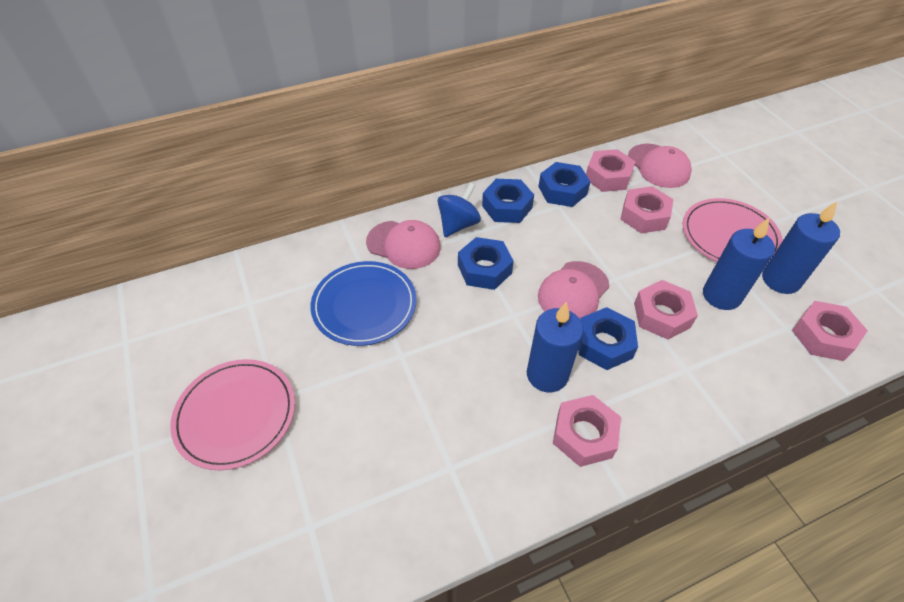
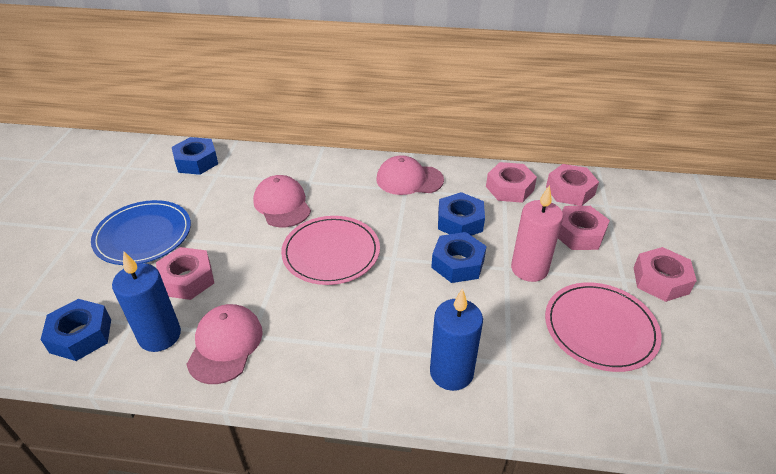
blue candle: [527,302,584,392] [703,218,775,310] [762,201,840,294] = 3 -> [112,251,181,352] [430,288,483,391] = 2
blue spinning top: [438,183,481,237] = 1 -> none = 0
pink candle: none = 0 -> [511,185,563,282] = 1

